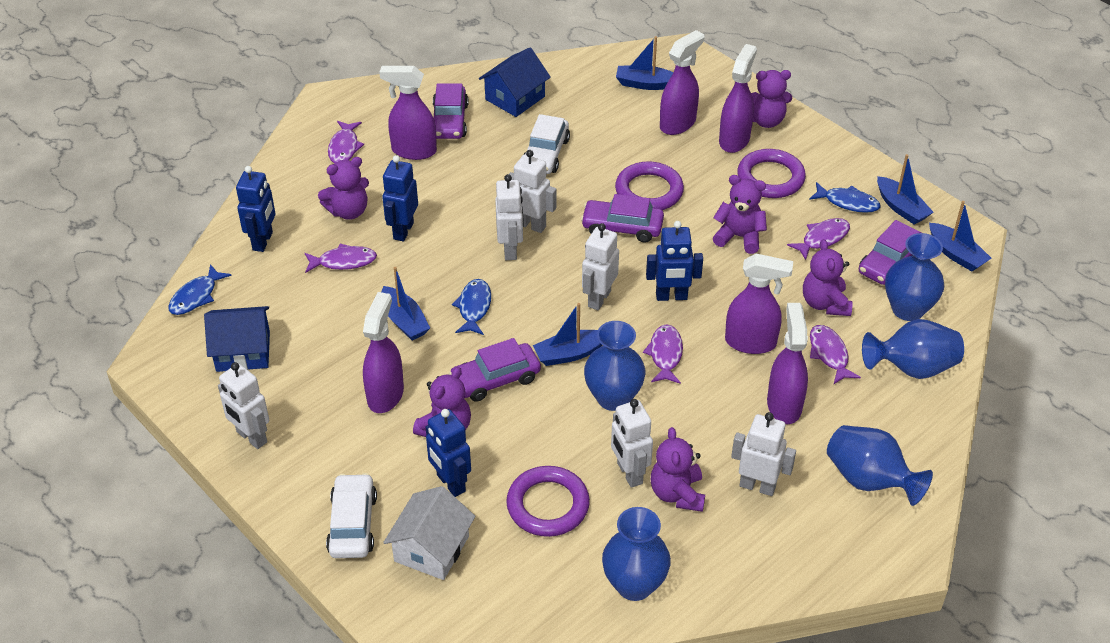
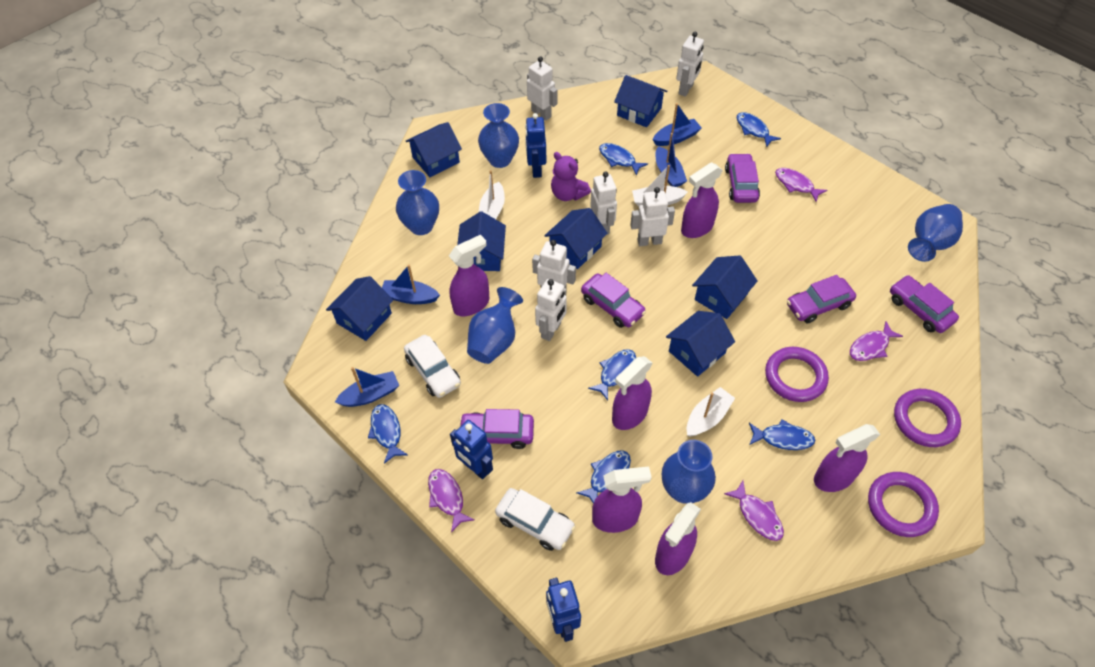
blue boat: [381,267,430,340] [533,303,602,366] [616,36,673,90] [877,154,934,225] [929,201,992,272] = 5 -> [335,367,399,407] [382,265,440,304] [652,103,702,146] [655,133,687,187] = 4
blue fish: [168,264,232,315] [452,279,491,335] [809,182,881,213] = 3 -> [368,404,408,464] [576,450,631,504] [588,349,636,400] [599,143,648,175] [737,112,781,147] [749,419,815,450] = 6
blue house: [204,306,270,372] [479,47,551,117] = 2 -> [326,276,393,341] [406,122,462,177] [457,211,506,271] [544,208,608,269] [614,75,667,127] [666,311,735,377] [692,255,758,319] = 7
blue robot: [236,166,275,252] [382,155,418,241] [426,409,471,497] [646,221,703,301] = 4 -> [450,420,493,479] [525,113,546,178] [546,578,581,642] = 3
purple car: [433,83,469,139] [449,338,541,402] [581,194,664,242] [859,220,921,285] = 4 -> [459,409,534,449] [581,273,646,328] [725,153,760,203] [787,275,856,323] [890,275,959,333] = 5
purple fish: [305,244,377,273] [328,121,364,164] [643,324,683,384] [787,218,850,260] [810,325,861,384] = 5 -> [428,469,475,532] [724,481,784,541] [775,168,827,202] [850,321,903,361] = 4
purple teddy bear: [318,157,369,220] [413,367,471,437] [651,427,705,512] [713,175,767,254] [751,70,792,128] [803,239,853,316] = 6 -> [551,152,591,201] = 1
white boat: none = 0 -> [479,170,505,219] [632,165,688,207] [687,387,735,437] = 3
white house: [383,486,476,580] = 1 -> none = 0

